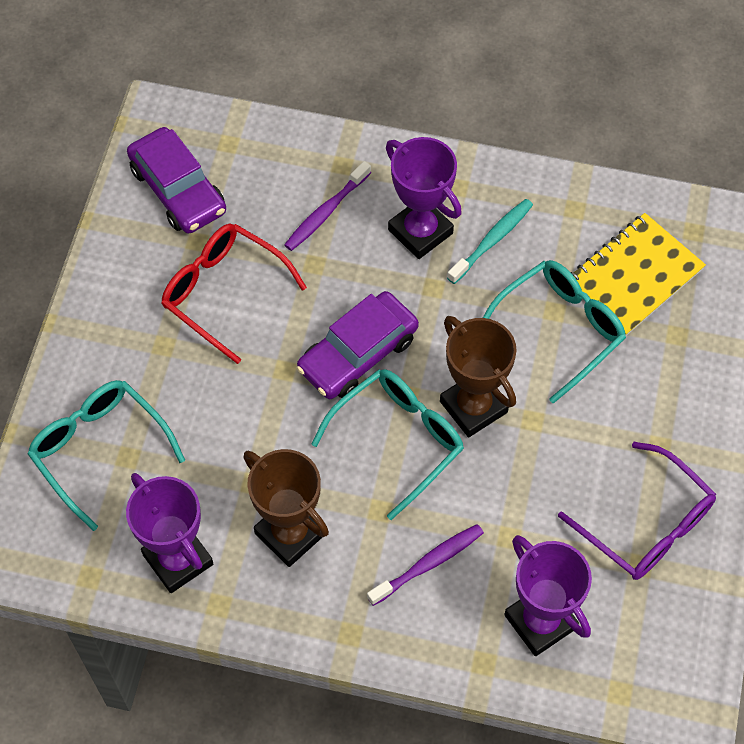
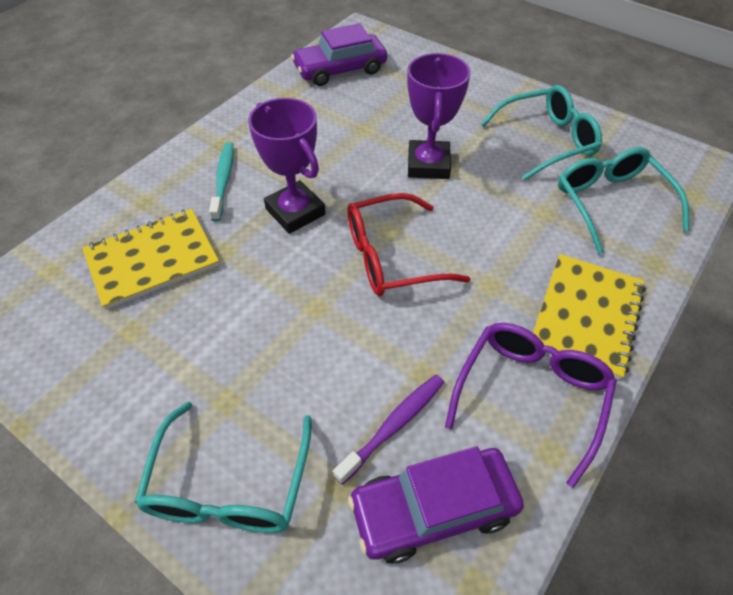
brown trophy: [243,449,329,567] [440,316,517,437] = 2 -> none = 0
purple toothbrush: [284,161,371,251] [367,524,484,606] = 2 -> [333,375,444,485] = 1
purple trophy: [126,473,213,593] [386,137,462,259] [504,535,592,656] = 3 -> [248,98,325,234] [407,53,471,179] = 2
yellow notebook: [570,213,706,336] = 1 -> [82,209,219,310] [533,254,646,380] = 2

